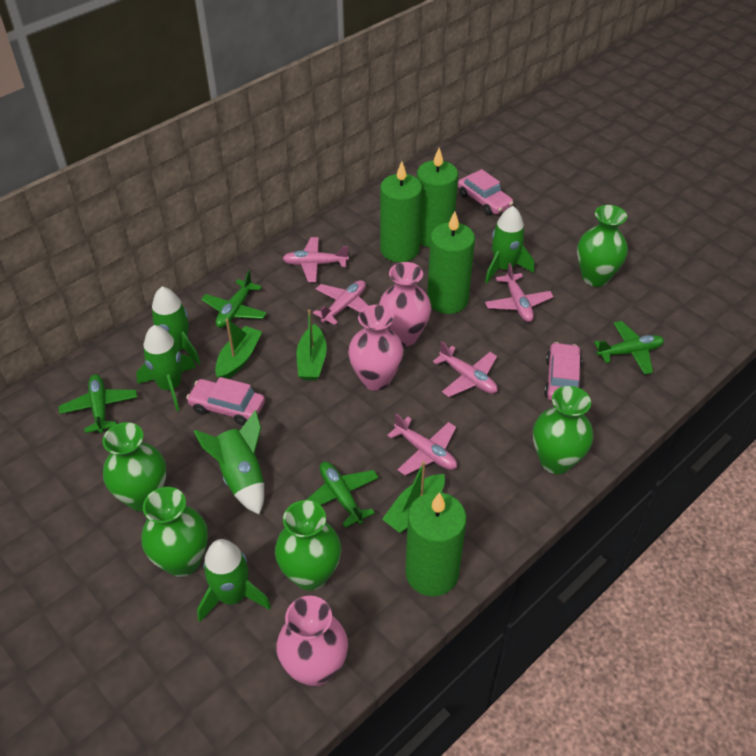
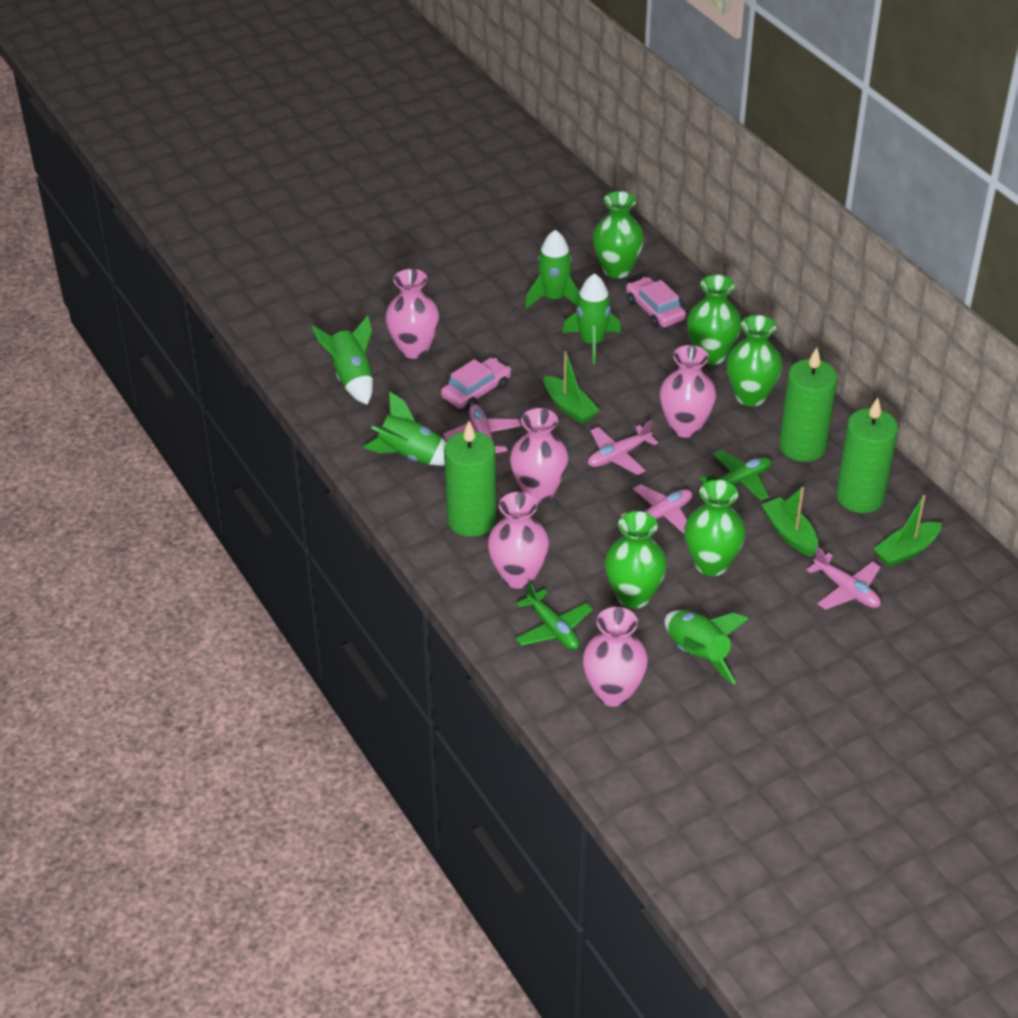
green candle: [380,161,422,262] [405,492,467,597] [417,148,458,248] [427,211,475,314] = 4 -> [444,421,496,537] [779,347,838,462] [836,398,898,513] = 3
green plane: [59,374,137,433] [201,270,267,328] [306,462,379,528] [594,321,664,375] = 4 -> [515,581,593,650] [699,450,771,501] = 2
pink car: [186,377,265,425] [458,169,513,215] [544,342,582,401] = 3 -> [441,358,511,410] [626,277,686,328] = 2
pink plane: [282,237,349,282] [313,280,369,325] [387,413,457,476] [433,341,498,397] [485,263,554,322] = 5 -> [443,404,521,453] [588,420,658,475] [621,484,692,535] [807,547,881,610] = 4
pink vase: [276,596,348,687] [348,305,404,391] [379,262,431,346] = 3 -> [385,269,439,359] [488,492,549,589] [510,408,569,503] [582,607,648,707] [659,345,716,438] = 5

